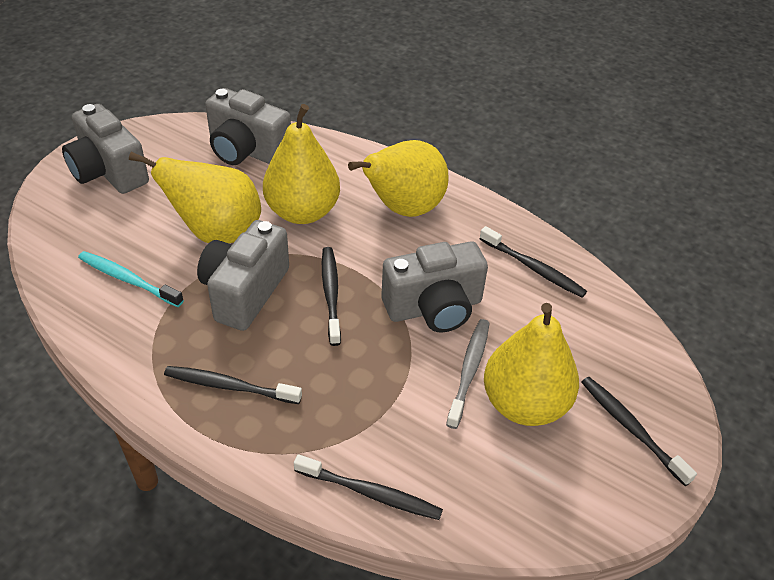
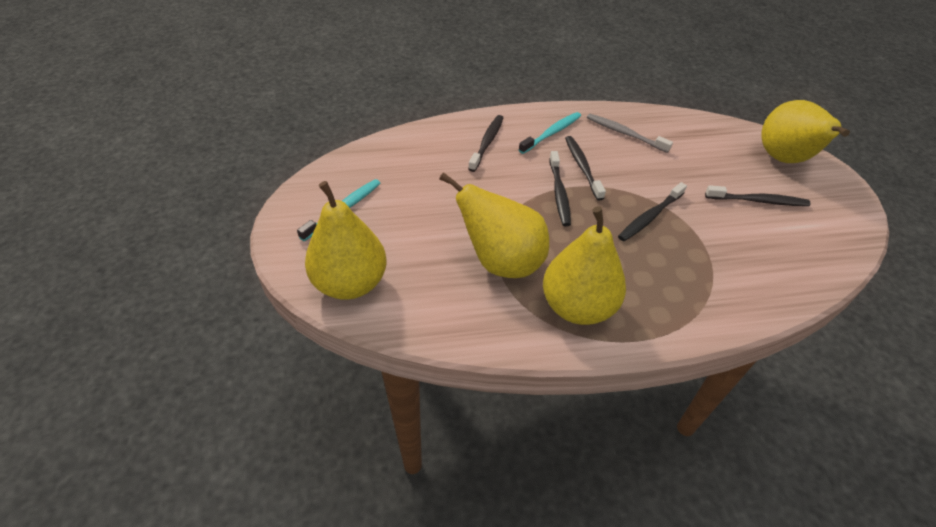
grey camera: [62,104,149,194] [197,220,289,331] [205,88,291,165] [381,241,488,333] = 4 -> none = 0
turquoise toothbrush: [78,251,184,307] = 1 -> [297,179,380,241] [519,112,581,154] = 2

